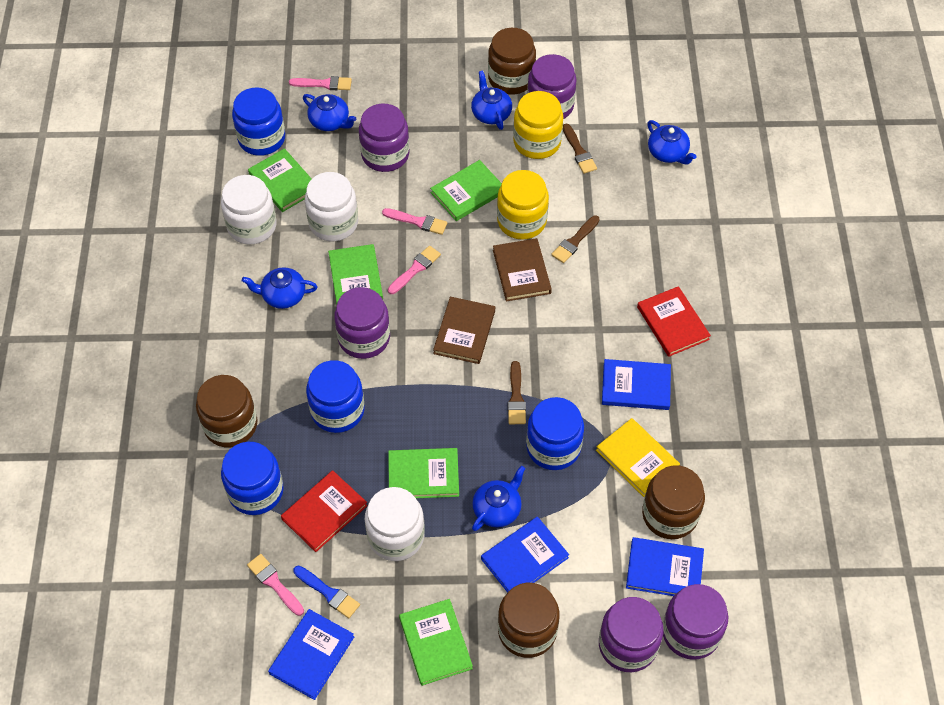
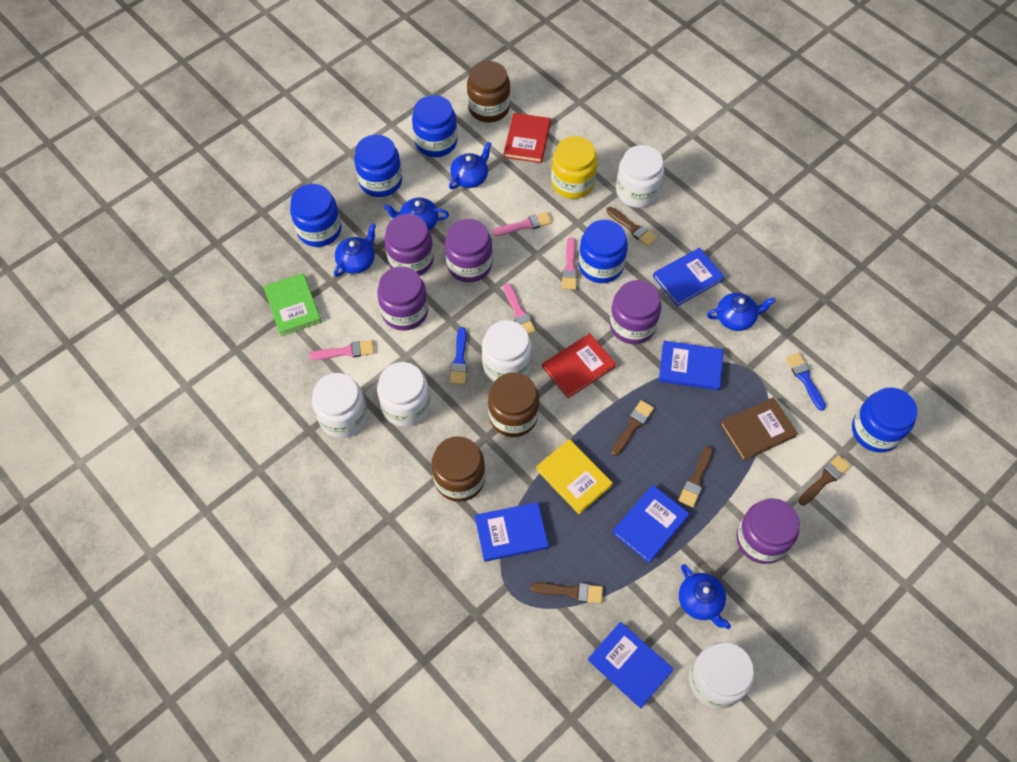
blue book: [268,609,354,700] [481,517,569,593] [602,359,671,410] [626,537,704,596] = 4 -> [475,502,549,562] [588,622,674,708] [612,485,690,563] [653,248,725,306] [659,341,724,391] = 5
blue brush: [293,566,360,618] = 1 -> [450,327,467,384] [786,353,826,411] = 2
blue jar: [221,442,284,515] [232,87,285,156] [306,360,365,433] [526,397,584,470] = 4 -> [290,184,342,247] [354,135,402,197] [412,95,457,157] [578,220,628,283] [852,387,917,453] = 5
brown book: [433,297,495,364] [493,238,552,302] = 2 -> [720,397,798,461] = 1
brown brush: [508,361,526,424] [551,216,600,263] [563,124,597,174] = 3 -> [531,582,603,603] [607,207,657,247] [611,400,654,456] [678,446,713,507] [798,455,851,505] = 5
brown jar: [196,375,257,447] [488,28,536,95] [498,583,560,658] [642,465,705,539] = 4 -> [431,436,485,502] [467,61,510,122] [488,372,539,437] = 3
green book: [248,148,312,212] [328,244,383,304] [388,448,459,498] [399,599,473,686] [430,160,502,221] = 5 -> [263,273,322,336] = 1
white jar: [221,175,277,244] [305,172,358,241] [365,487,425,561] = 3 -> [312,373,368,438] [377,362,430,427] [482,320,532,382] [616,145,664,208] [689,642,754,709] = 5
yellow jar: [497,170,549,240] [513,91,563,159] = 2 -> [551,136,597,199] = 1

